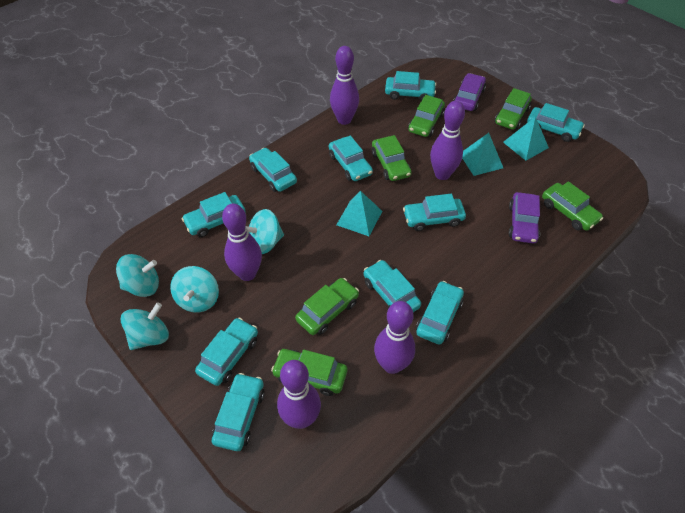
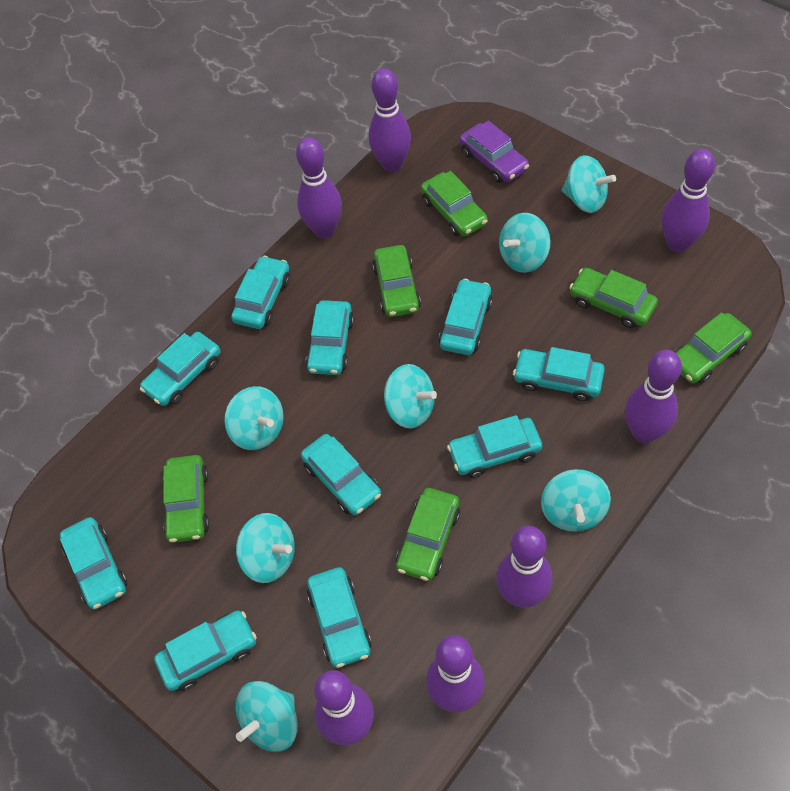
purple bowling pin: [222,204,262,281] [277,360,321,429] [330,46,359,125] [374,301,415,374] [430,101,465,180] = 5 -> [296,137,342,238] [314,670,374,745] [369,69,411,172] [426,635,485,713] [496,526,552,608] [625,350,682,443] [662,149,715,253] = 7
purple car: [453,73,486,111] [509,192,540,243] = 2 -> [459,121,529,183] = 1
turquoise pyramid: [336,191,382,236] [462,133,503,176] [503,117,549,161] = 3 -> none = 0
turquoise spinning top: [116,254,159,297] [121,302,169,350] [170,266,219,313] [246,209,284,254] = 4 -> [224,386,284,450] [236,513,295,583] [236,681,298,752] [384,364,437,429] [499,213,551,273] [541,469,611,532] [562,155,616,213] = 7

